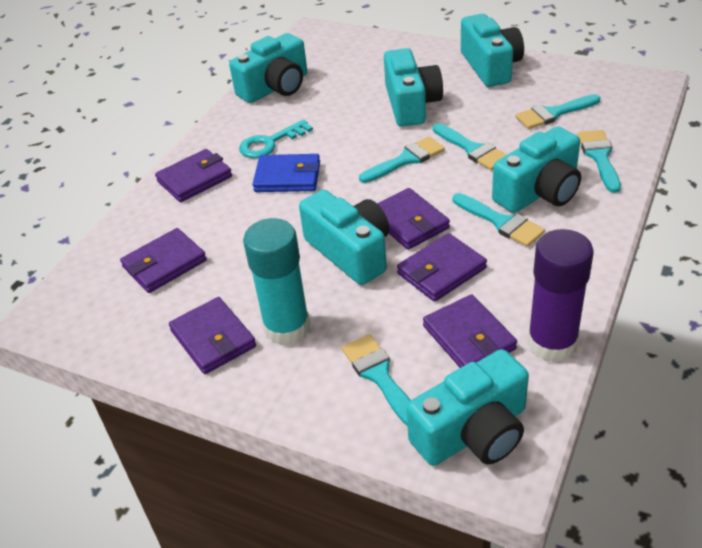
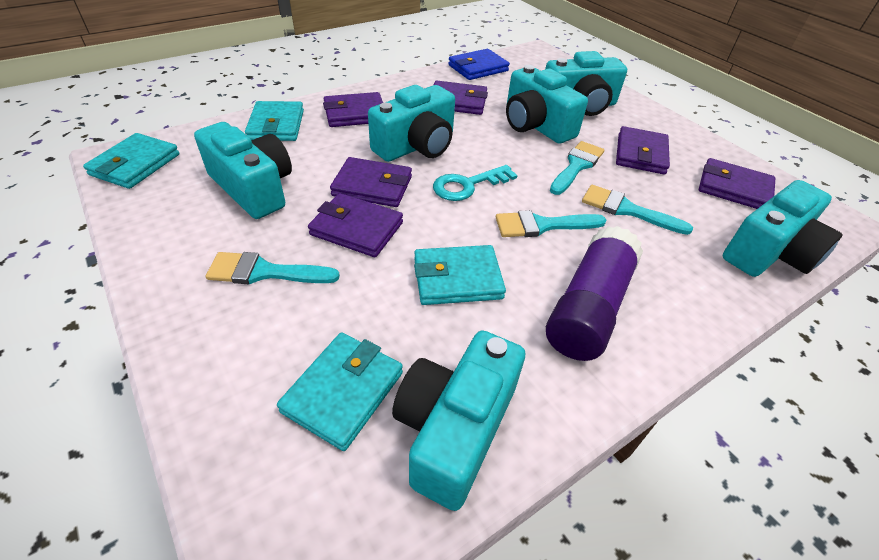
turquoise brush: [342,334,411,426] [359,136,445,183] [433,123,507,170] [453,193,545,247] [515,94,600,129] [577,130,621,193] = 6 -> [206,252,340,284] [496,210,606,237] [550,141,604,195] [582,185,693,235] = 4
turquoise glue stick: [243,218,310,346] = 1 -> none = 0
turquoise wallet: none = 0 -> [83,133,180,189] [245,101,304,141] [277,333,403,451] [414,245,506,305] = 4

